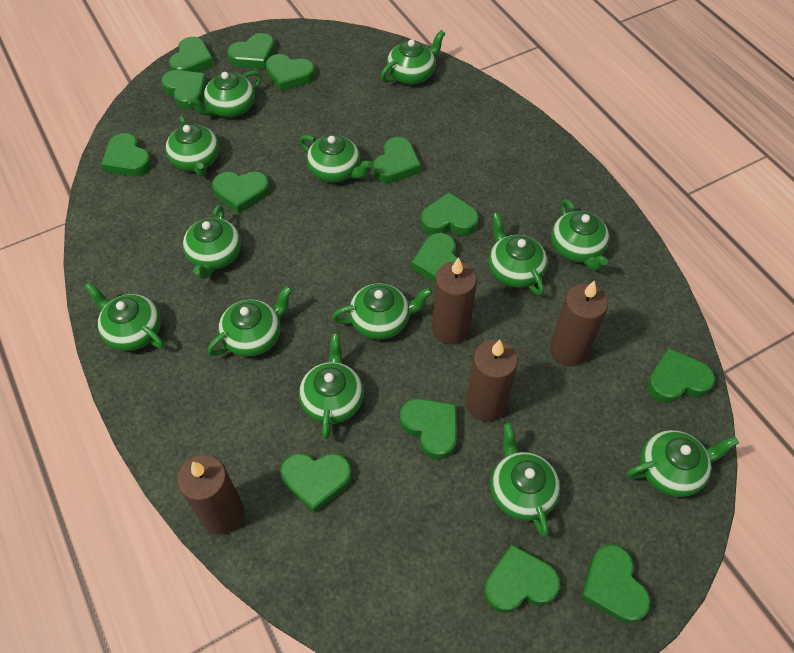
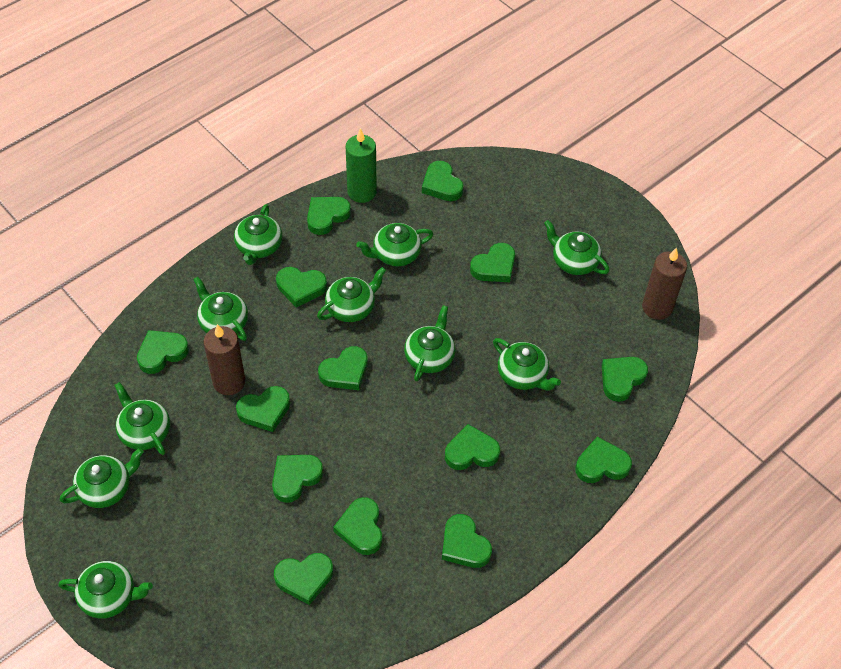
brown candle: [177,455,244,534] [432,257,477,344] [466,340,518,422] [550,280,608,366] = 4 -> [204,324,245,395] [642,247,687,320] = 2
green candle: none = 0 -> [346,128,377,203] = 1
green teapot: [84,282,164,351] [165,116,220,177] [183,205,241,279] [187,71,262,117] [207,286,292,357] [299,135,373,182] [299,334,364,439] [332,283,433,340] [380,30,446,84] [489,212,547,296] [490,423,560,537] [551,199,609,271] [626,430,739,497] = 13 -> [58,561,153,618] [60,448,144,508] [114,382,170,455] [193,276,248,341] [234,204,283,265] [317,267,386,322] [356,223,433,266] [404,305,455,382] [493,338,561,390] [544,220,609,275] = 10

